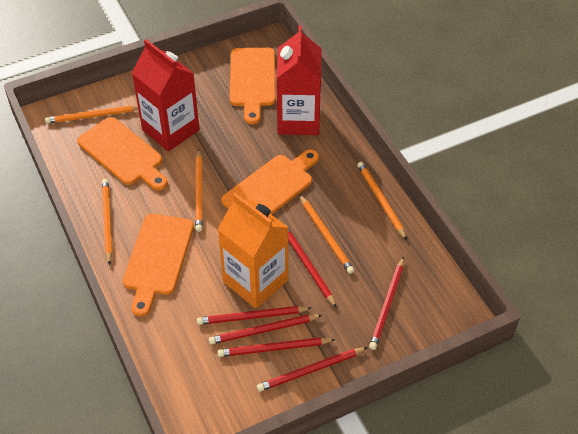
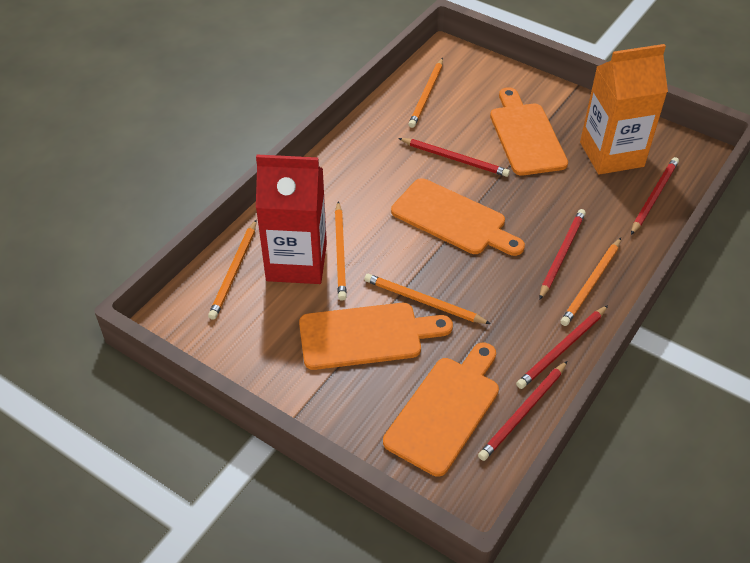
red carton: [132,39,200,151] [277,25,321,135] = 2 -> [256,155,327,284] = 1
red pencil: [197,306,311,325] [209,315,322,345] [218,337,335,357] [257,347,368,392] [286,225,337,308] [369,257,404,350] = 6 -> [398,138,510,177] [478,361,567,461] [516,305,608,389] [539,209,586,300] [631,157,679,235] = 5

